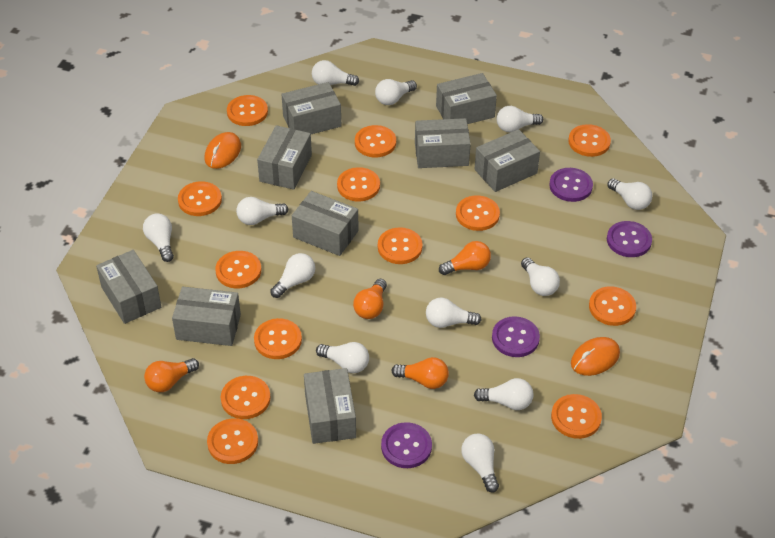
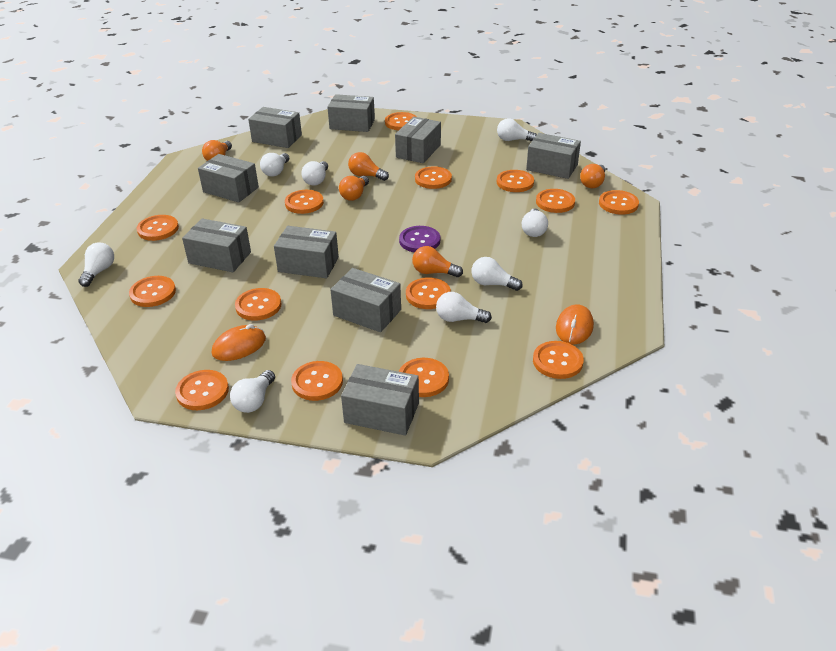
orange button: [178,181,222,216] [207,418,258,464] [215,251,261,288] [221,376,271,419] [227,95,268,126] [254,318,302,359] [337,167,380,202] [355,125,396,158] [378,227,423,264] [456,195,500,231] [551,394,602,439] [569,124,611,157] [589,286,636,326] = 13 -> [129,276,176,307] [137,215,179,241] [175,370,229,410] [235,288,282,321] [285,190,324,214] [291,361,343,401] [385,112,417,130] [399,358,449,397] [406,277,451,309] [415,166,452,189] [497,170,534,192] [533,341,584,379] [536,189,575,213] [599,190,639,215] = 14
orange light bulb: [144,358,199,392] [353,279,387,319] [391,357,449,389] [439,241,491,275] = 4 -> [202,140,232,161] [339,176,369,201] [348,152,389,181] [412,246,463,277] [580,164,605,188] = 5
purple button: [381,422,432,468] [492,316,540,357] [549,168,593,202] [607,221,652,257] = 4 -> [399,226,440,252] = 1
white light bulb: [143,213,174,262] [236,197,288,225] [270,253,315,298] [312,60,359,86] [316,342,369,373] [375,79,417,105] [426,297,482,328] [461,434,499,493] [474,378,533,410] [497,106,543,132] [521,257,560,296] [607,178,652,210] = 12 -> [78,242,114,287] [230,370,275,413] [260,153,289,177] [301,161,328,186] [436,292,492,323] [471,257,523,291] [497,118,537,141] [522,208,548,237] = 8

